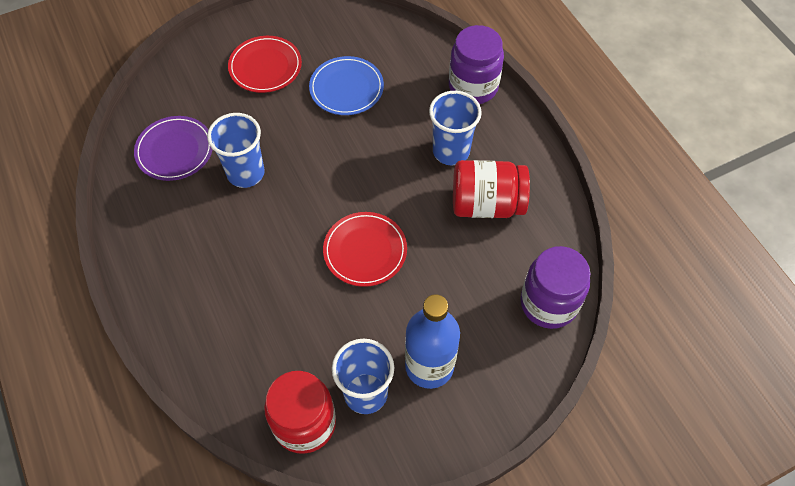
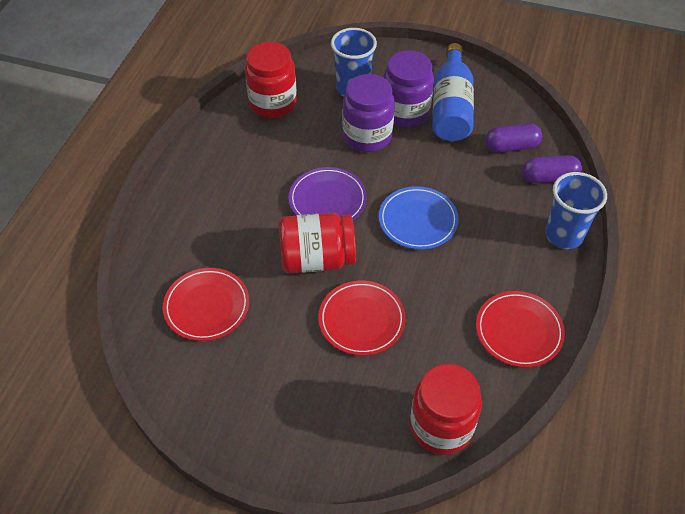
blue cup: [207,113,265,188] [332,339,394,414] [429,91,482,165] = 3 -> [331,28,377,96] [545,172,607,249] = 2
purple capsule: none = 0 -> [485,124,542,153] [522,155,582,183] = 2
red jar: [264,371,336,454] [453,160,530,218] = 2 -> [245,42,297,118] [279,213,356,273] [410,364,482,455] = 3
red plate: [228,36,302,93] [323,212,407,287] = 2 -> [163,268,249,341] [319,281,406,356] [476,291,565,368] = 3

